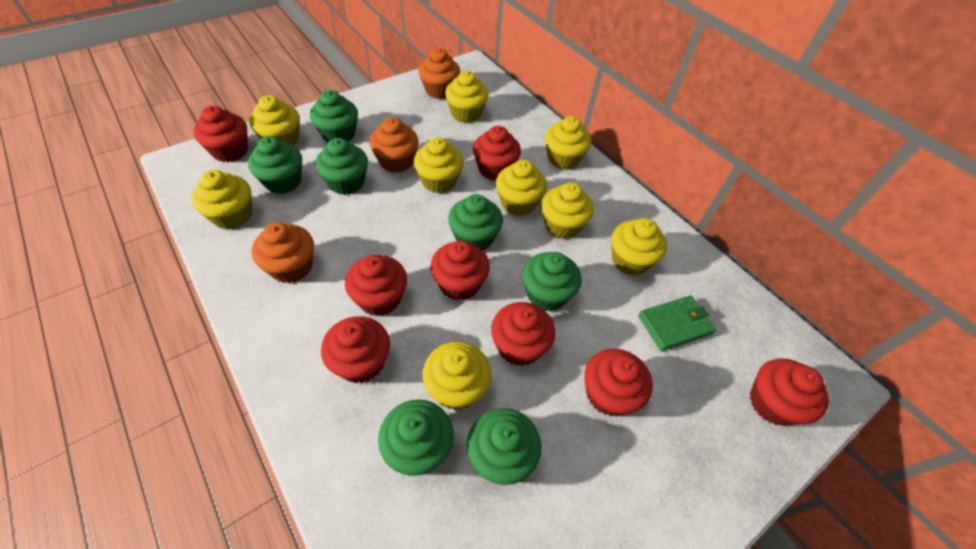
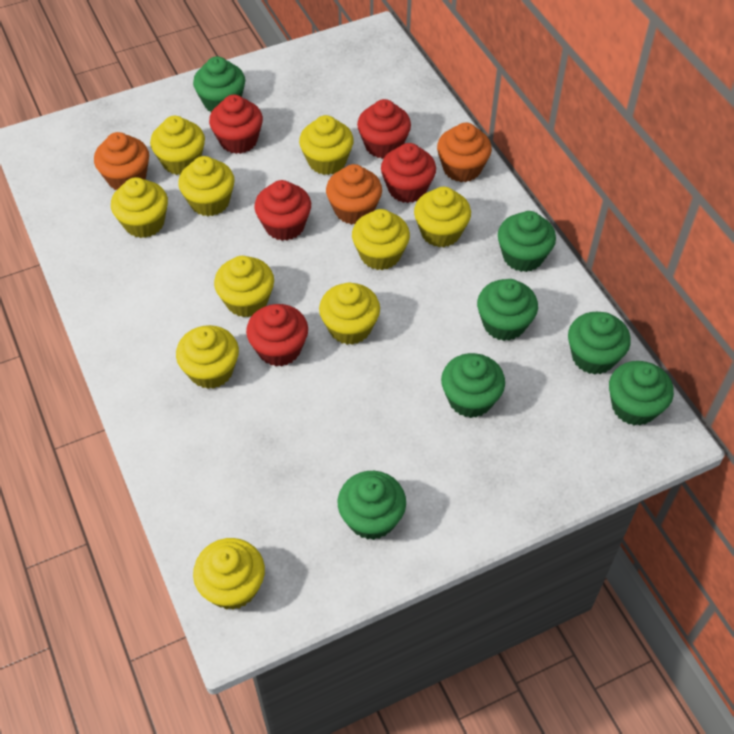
green wallet: [639,295,716,351] = 1 -> none = 0
red cupcake: [194,106,248,162] [321,316,390,383] [345,255,407,316] [431,241,490,301] [473,126,521,180] [491,302,555,366] [585,349,653,416] [750,358,829,426] = 8 -> [209,95,263,154] [246,304,308,366] [254,180,311,241] [357,99,411,159] [381,143,436,203] = 5
yellow cupcake: [191,170,252,229] [249,95,300,146] [414,137,464,193] [422,342,491,410] [445,71,488,123] [496,160,547,216] [541,183,594,239] [545,116,591,170] [611,218,667,276] = 9 -> [111,177,168,238] [150,116,205,175] [176,325,239,389] [178,156,235,216] [193,538,265,610] [214,256,274,317] [299,115,354,175] [319,283,380,345] [352,209,410,270] [414,187,471,247] = 10

